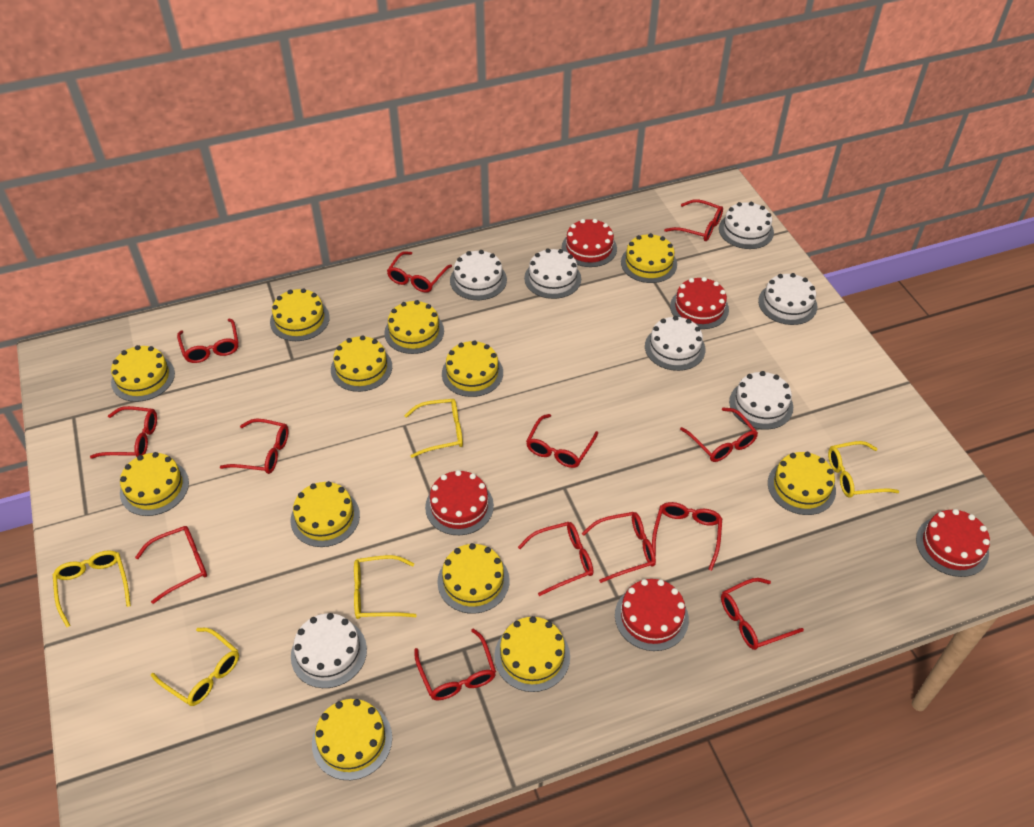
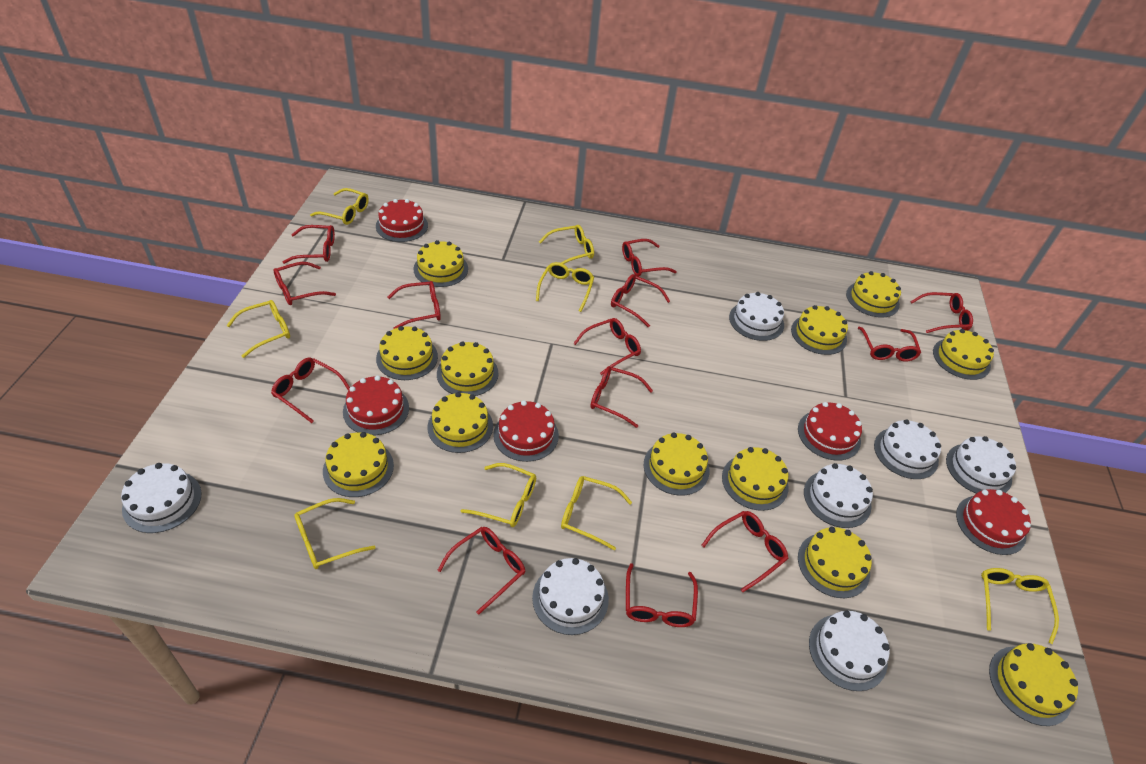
yellow glasses: [53,551,131,627] [151,628,239,706] [354,555,417,619] [404,399,463,458] [828,441,899,498] = 5 -> [226,300,290,358] [294,498,375,569] [310,188,369,225] [461,463,536,527] [536,262,594,312] [539,225,594,264] [561,476,632,551] [981,568,1059,644] = 8

